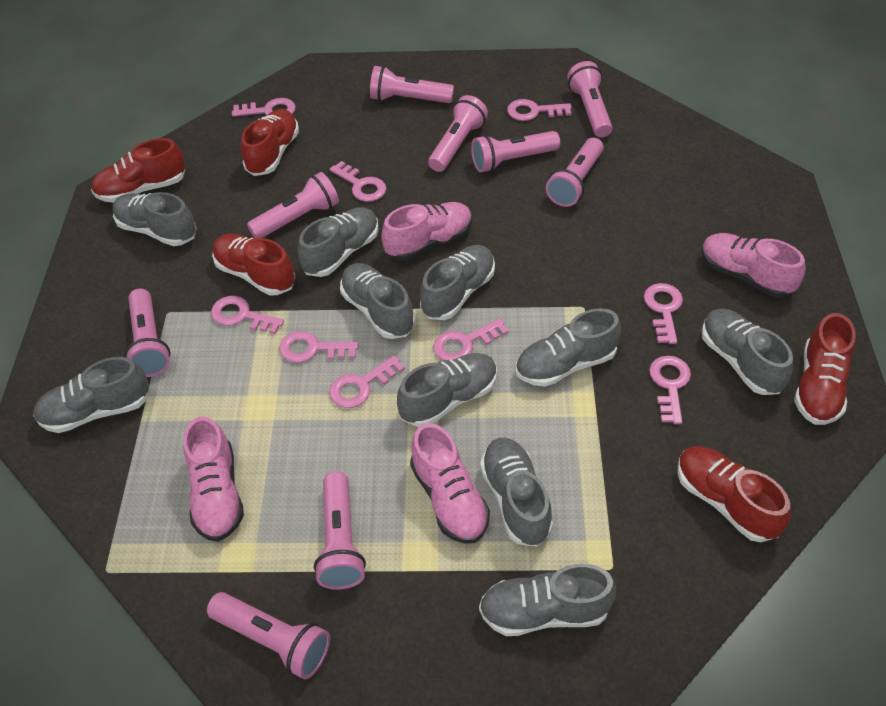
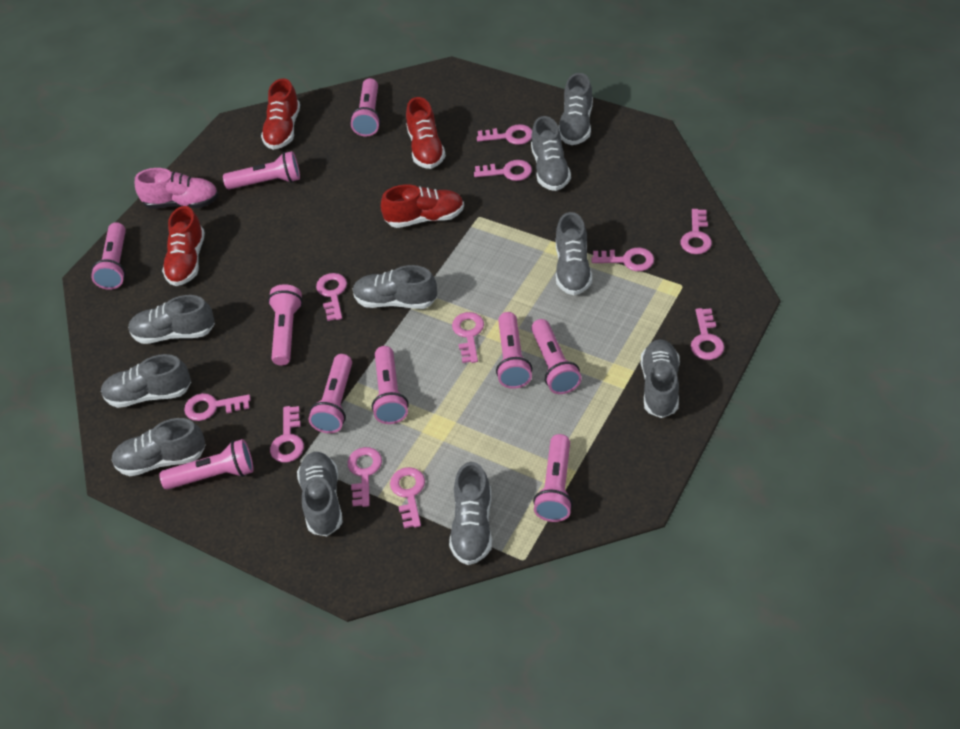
pink flashlight: [125,289,171,377] [207,592,330,680] [247,172,339,238] [314,471,366,590] [370,66,454,103] [428,95,488,172] [471,131,560,173] [546,138,604,207] [567,61,612,138] = 9 -> [91,222,126,290] [159,439,253,490] [223,151,300,189] [268,284,303,365] [308,354,352,433] [350,78,381,137] [372,346,409,424] [496,312,532,389] [531,319,581,394] [533,434,573,522] = 10
pink key: [211,296,284,334] [232,98,296,117] [279,331,358,363] [329,355,405,408] [330,161,386,202] [433,318,509,361] [507,99,572,121] [644,283,683,344] [649,356,691,424] = 9 -> [184,393,251,421] [270,406,304,462] [316,273,347,321] [348,447,382,507] [390,467,425,529] [452,312,484,363] [474,160,532,181] [477,124,532,145] [591,248,654,271] [680,209,712,254] [691,308,724,360] = 11
pink shoe: [183,417,244,542] [381,202,472,261] [410,423,490,544] [701,233,806,298] = 4 -> [135,168,218,208] = 1
red shoe: [91,138,185,203] [212,234,295,295] [241,109,299,176] [677,446,791,542] [794,313,856,425] = 5 -> [162,206,205,286] [261,78,300,150] [381,184,464,228] [406,97,446,169] = 4

